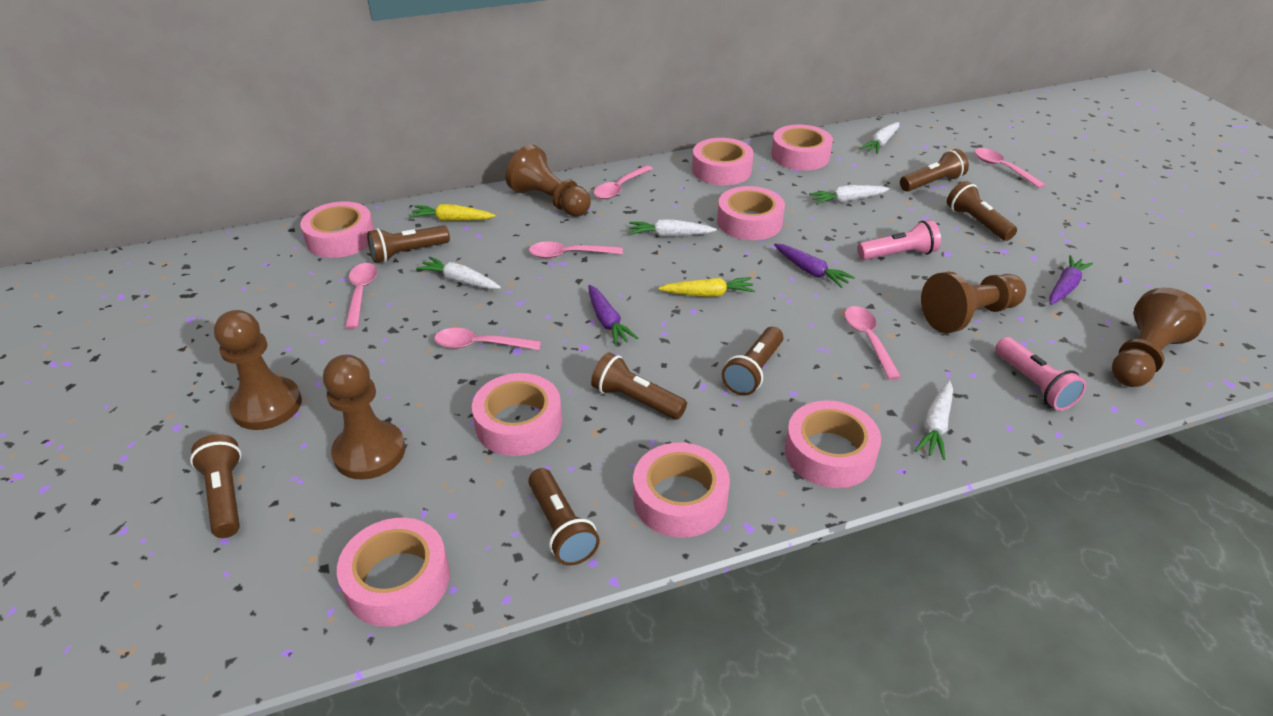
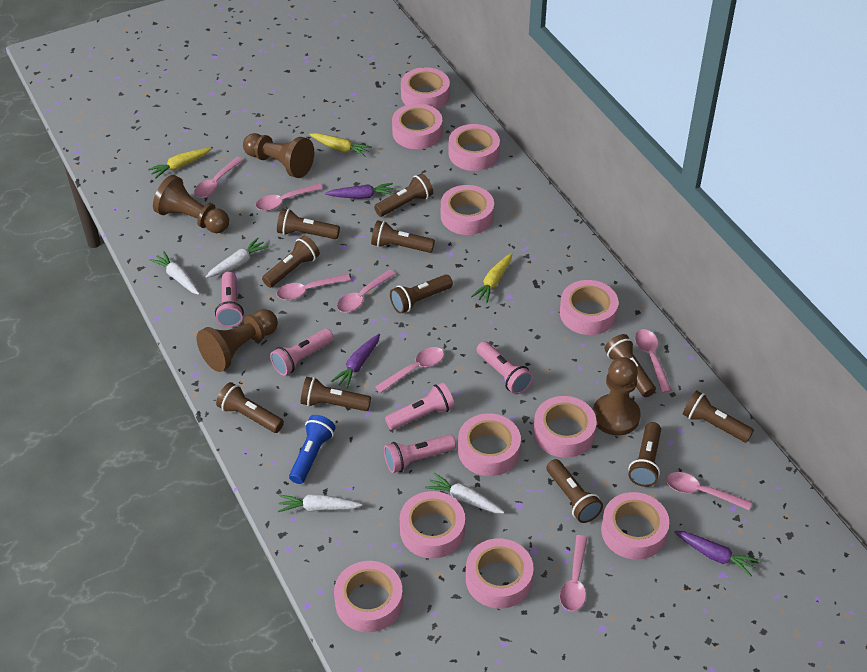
blue flashlight: none = 0 -> [289,415,336,484] = 1
brown flashlight: [190,434,242,538] [367,225,450,263] [528,468,600,566] [591,352,687,419] [722,327,783,396] [900,149,969,192] [947,181,1017,241] = 7 -> [216,382,284,433] [262,236,320,288] [277,208,340,239] [301,377,371,411] [371,220,435,253] [374,173,433,217] [390,274,453,314] [546,459,603,523] [605,334,656,397] [628,422,661,487] [683,390,754,443] = 11
brown pawn: [214,310,302,430] [323,354,405,480] [506,145,591,217] [921,272,1026,333] [1112,288,1206,387] = 5 -> [153,175,229,233] [197,309,278,372] [243,133,314,178] [593,357,641,436] = 4
pink flashlight: [857,220,941,260] [995,337,1086,411] = 2 -> [215,271,244,327] [270,328,334,376] [384,434,456,473] [385,382,455,430] [477,341,533,394] = 5
pink spoon: [345,263,377,329] [434,328,541,350] [529,241,623,258] [594,165,653,199] [845,306,901,380] [975,148,1046,188] = 6 -> [194,157,243,198] [256,183,323,211] [277,274,351,300] [337,269,395,313] [375,347,444,393] [560,535,587,611] [635,329,672,393] [666,472,752,510] = 8
pink tape: [300,201,374,258] [337,518,450,627] [472,373,562,456] [633,443,730,538] [692,138,754,185] [717,186,785,240] [771,124,833,171] [785,400,881,488] = 8 -> [334,561,403,632] [392,103,442,149] [400,491,465,559] [401,67,450,109] [441,185,494,235] [448,124,500,171] [458,413,521,476] [466,538,534,609] [533,396,597,458] [560,280,619,335] [601,492,669,560] = 11
white carrot: [416,257,501,289] [629,219,717,237] [809,185,889,205] [860,122,899,154] [915,381,953,460] = 5 -> [149,251,200,295] [206,238,269,278] [278,494,362,512] [425,473,504,513] = 4
yellow carrot: [409,204,496,221] [658,277,755,297] = 2 -> [148,148,211,179] [309,133,372,157] [471,253,512,303] = 3

